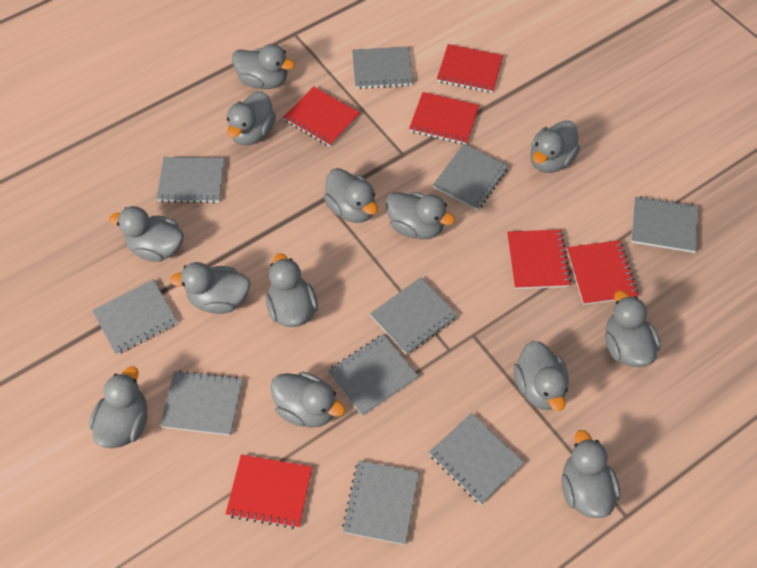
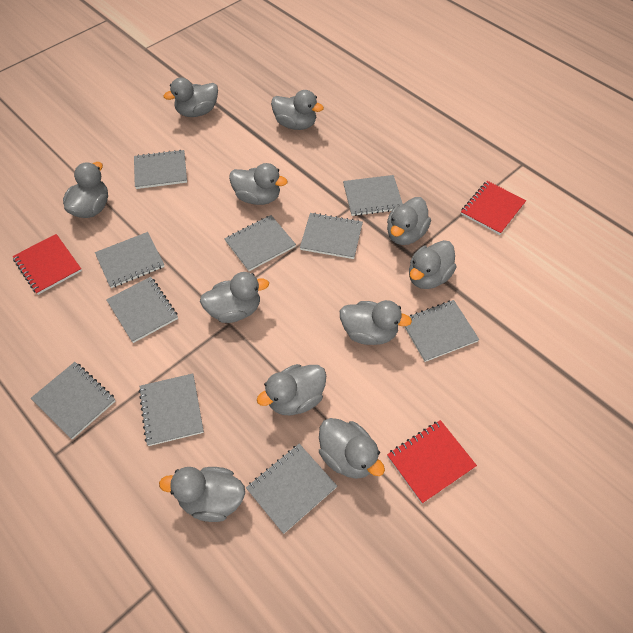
grey duck: [89,366,147,448] [109,206,184,262] [170,262,250,314] [227,91,276,146] [232,44,295,89] [266,253,318,327] [270,372,345,428] [324,168,378,223] [386,192,455,240] [514,341,569,411] [530,120,580,173] [562,430,620,518] [605,290,661,367] = 13 -> [63,162,108,218] [159,467,245,522] [164,77,218,117] [200,272,269,323] [229,163,288,205] [257,364,326,415] [271,90,324,130] [319,418,385,479] [340,300,412,345] [387,197,431,245] [409,240,457,289] = 11
red notebook: [226,454,312,529] [283,86,360,147] [409,92,479,145] [437,44,503,93] [507,230,571,289] [567,240,638,305] = 6 -> [13,234,82,295] [387,420,477,504] [461,181,526,235] = 3

